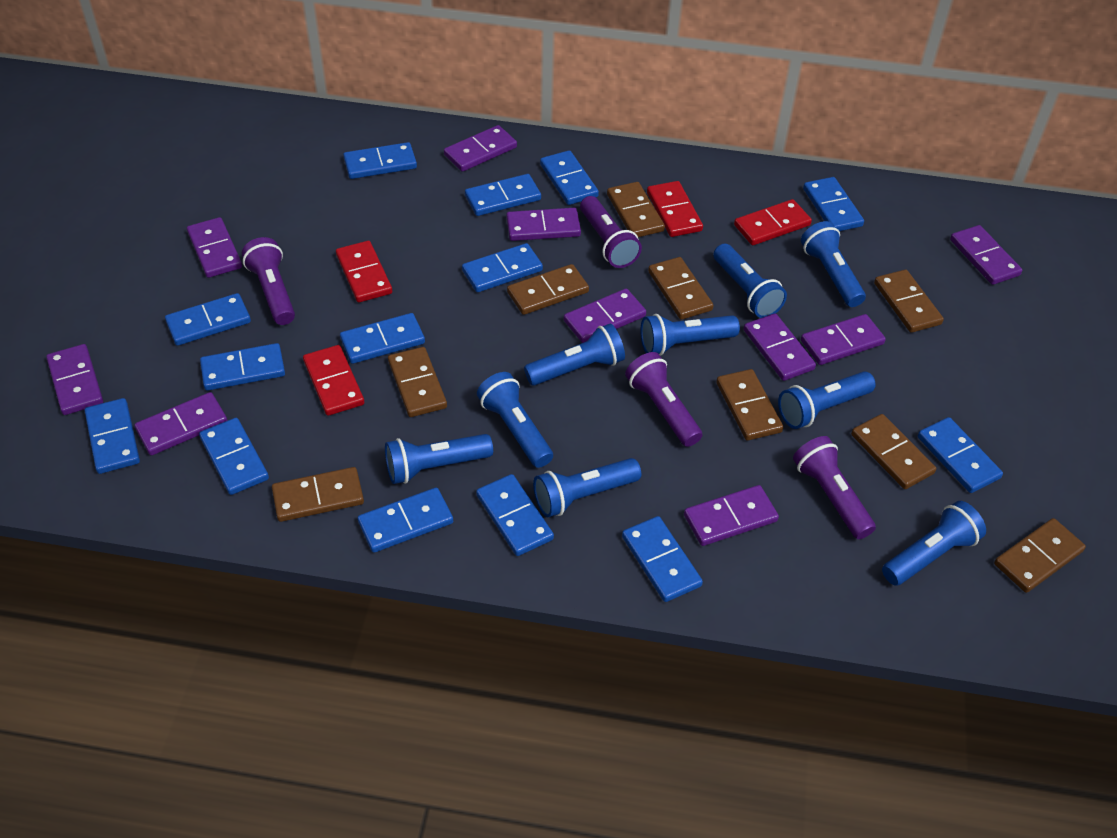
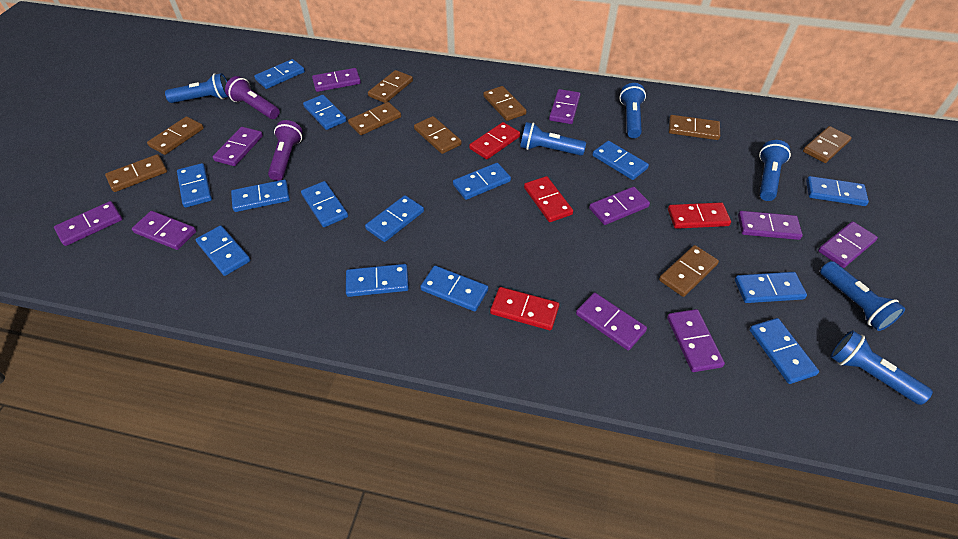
blue flashlight: [385,434,493,484] [477,372,553,468] [524,324,625,386] [533,458,641,517] [640,314,740,356] [713,244,787,318] [778,371,876,429] [801,221,866,307] [882,501,986,586] = 9 -> [165,73,228,103] [520,122,586,156] [619,83,646,138] [759,140,791,201] [820,261,905,331] [830,330,933,405] = 6
purple flashlight: [242,237,295,325] [580,196,642,268] [625,352,702,447] [793,436,876,539] = 4 -> [225,76,280,119] [268,120,303,181] = 2

